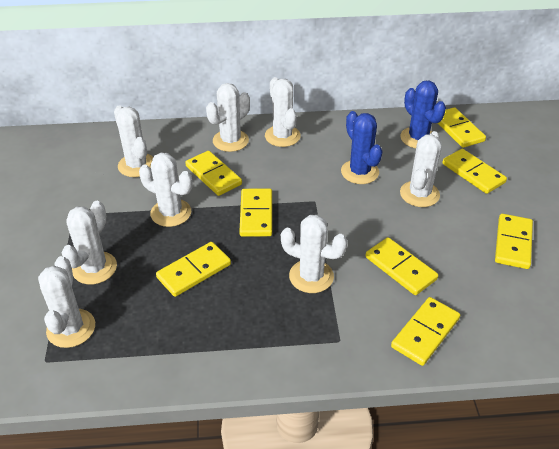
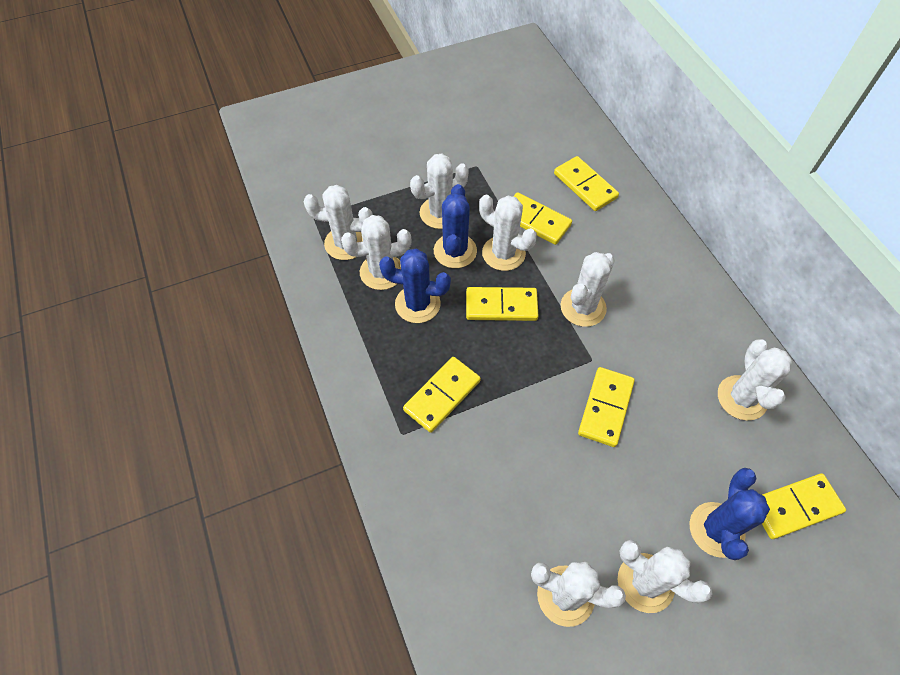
blue cactus: [341,111,383,184] [400,80,446,148] = 2 -> [379,249,451,323] [434,184,477,268] [689,468,770,560] = 3
yellow domino: [156,242,231,297] [185,151,242,196] [239,188,272,237] [365,237,438,295] [391,297,460,366] [438,107,486,148] [442,149,507,194] [495,214,533,269] = 8 -> [403,357,481,433] [466,287,539,321] [513,193,572,245] [554,156,619,211] [578,367,635,447] [762,473,846,539] = 6

